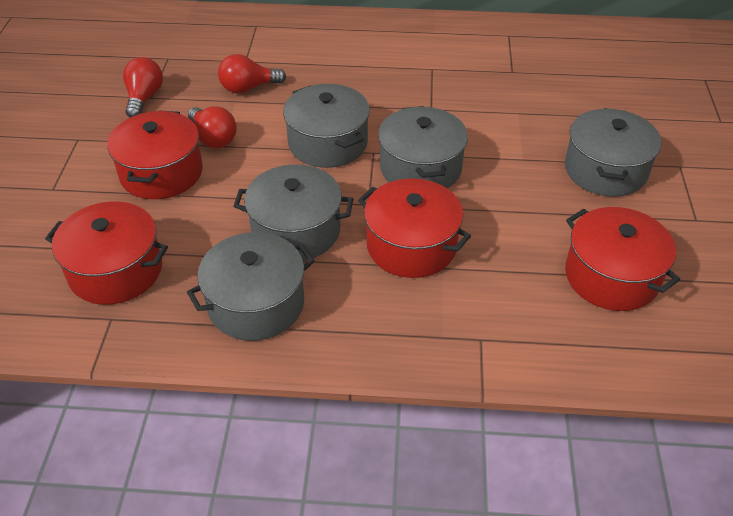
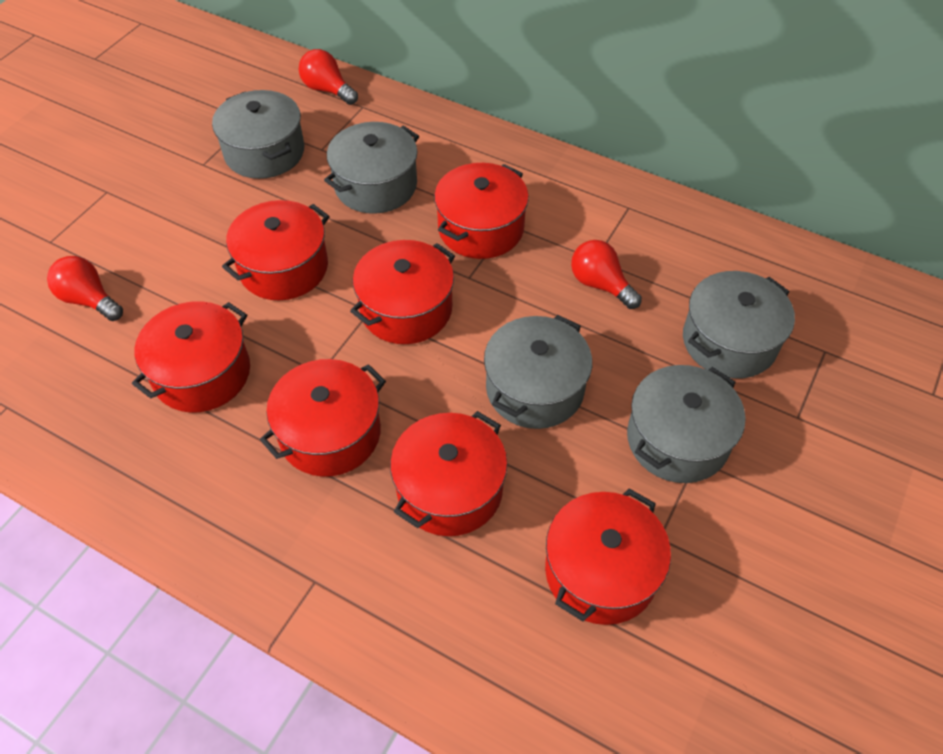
red pot: [45,201,168,305] [107,111,203,199] [358,178,471,278] [565,207,680,311] = 4 -> [132,301,250,413] [222,200,330,300] [260,359,386,477] [350,240,455,344] [390,411,508,536] [434,163,529,259] [545,488,671,625] = 7

